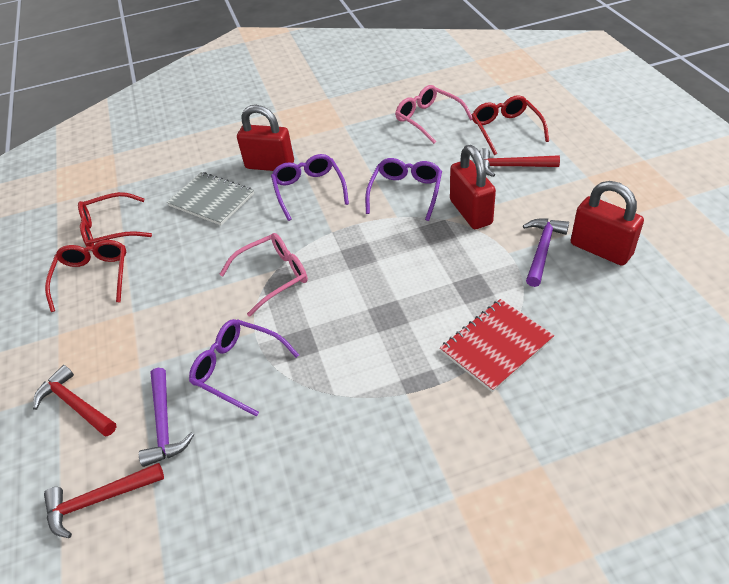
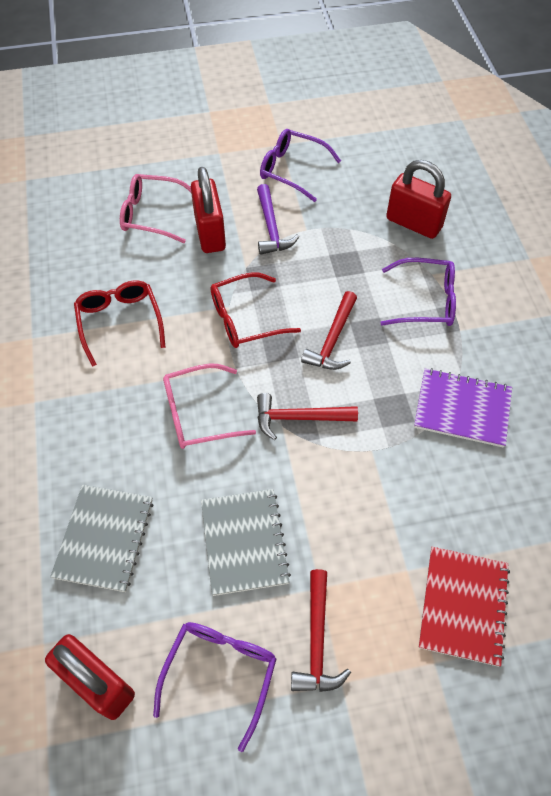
grey notebook: [167,172,254,225] = 1 -> [50,485,153,592] [201,489,291,596] = 2
purple hammer: [139,368,194,467] [523,219,569,287] = 2 -> [257,184,299,255] = 1
purple notebook: none = 0 -> [414,368,512,448] = 1
red glasses: [45,240,126,312] [78,192,152,247] [472,95,549,155] = 3 -> [74,280,166,367] [211,272,301,348] = 2

